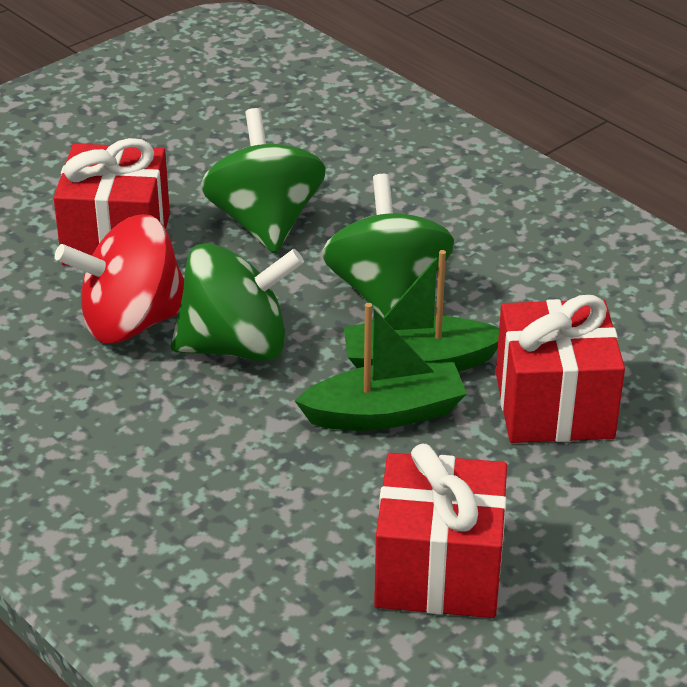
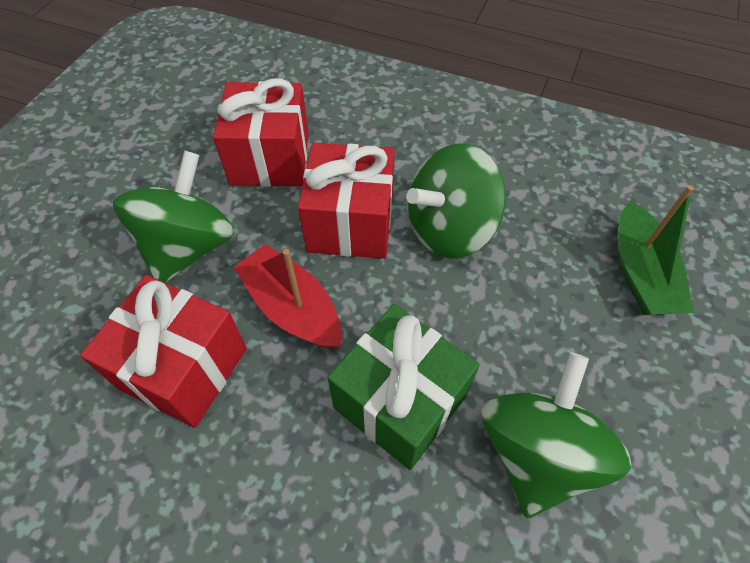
green boat: [295,303,467,431] [343,250,499,371] = 2 -> [618,185,694,315] = 1
green gift: none = 0 -> [327,304,480,470] = 1
red boat: none = 0 -> [234,244,342,349] = 1
red spinning top: [55,214,184,343] = 1 -> none = 0

